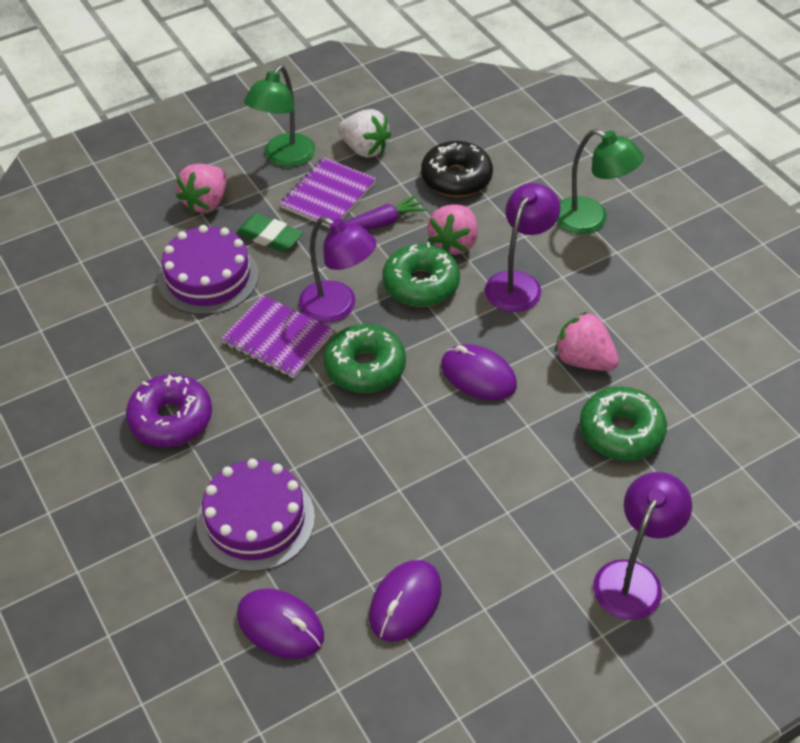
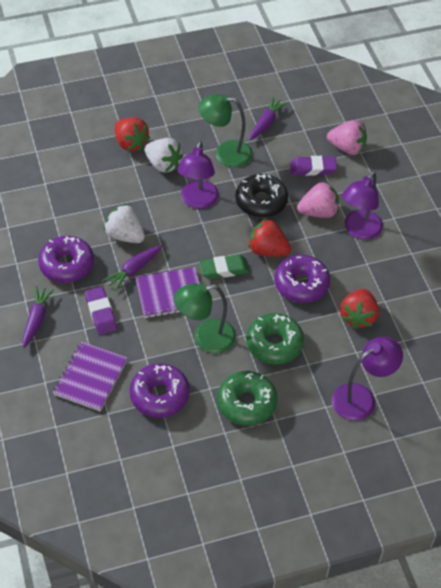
green donut: [324,324,406,393] [382,242,460,307] [580,386,667,461] = 3 -> [217,371,277,426] [246,313,304,365] = 2
pink strawberry: [176,164,226,213] [428,204,478,255] [555,311,619,371] = 3 -> [297,182,339,218] [327,120,367,155] = 2
purple cake: [158,225,259,315] [196,458,315,572] = 2 -> none = 0
purple carrot: [344,194,427,230] = 1 -> [22,286,54,348] [103,245,162,291] [249,97,287,140] = 3
purple donut: [126,374,212,447] = 1 -> [38,236,94,283] [130,363,190,418] [275,255,330,303] = 3
purple eraser: none = 0 -> [85,287,117,335] [290,156,337,176] = 2
purple mouse: [237,588,324,659] [369,560,442,642] [441,344,517,400] = 3 -> none = 0
red strawberry: none = 0 -> [115,118,150,151] [248,219,291,257] [340,289,379,329] = 3
white strawberry: [338,109,391,158] = 1 -> [104,204,145,243] [144,138,183,173] = 2

